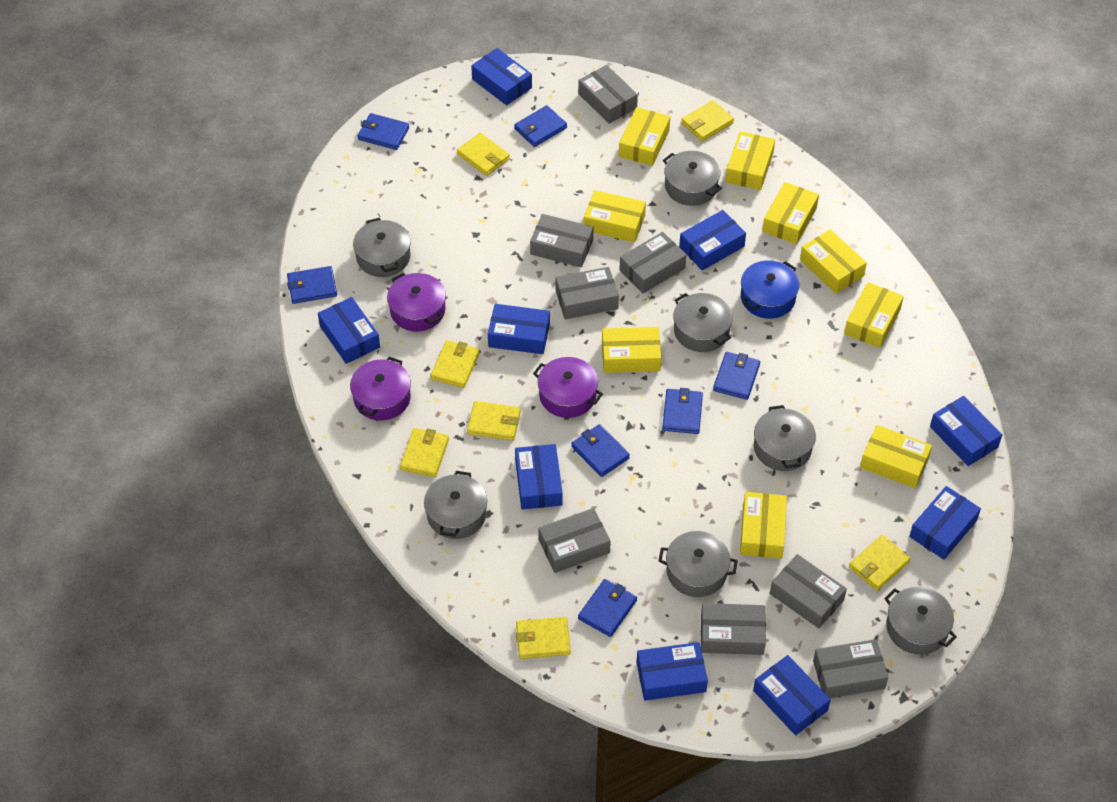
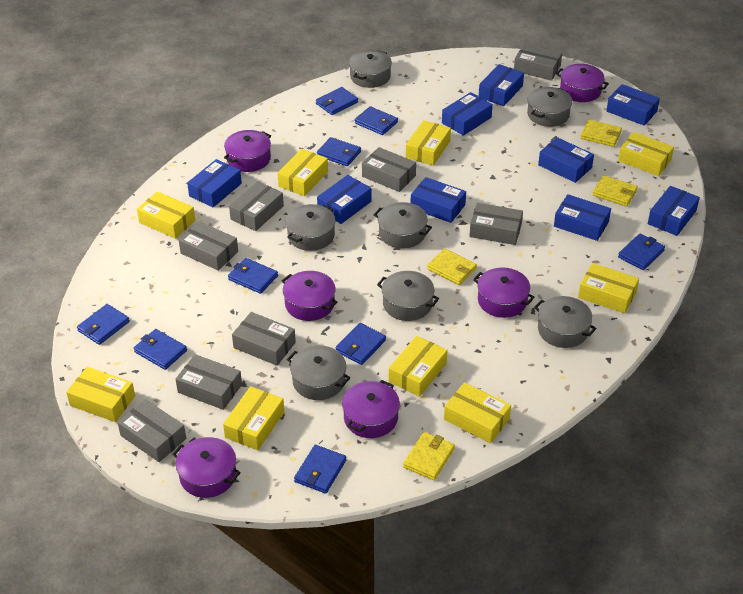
blue pot: [741,260,799,319] = 1 -> none = 0
blue wallet: [287,266,337,304] [358,113,409,150] [514,105,567,147] [571,424,630,477] [578,579,637,637] [662,388,703,434] [713,352,760,400] = 7 -> [77,304,130,345] [134,329,187,370] [228,258,278,294] [294,445,346,494] [316,87,358,115] [317,137,361,166] [336,323,386,365] [355,106,398,135] [618,233,665,270] = 9
purple pot: [350,357,411,421] [387,273,446,332] [533,357,603,418] = 3 -> [172,437,241,498] [224,130,271,172] [282,271,337,321] [342,380,400,438] [473,267,535,318] [556,64,609,102] = 6
yellow wallet: [400,428,449,477] [430,340,480,388] [457,133,510,176] [467,401,521,441] [516,617,571,659] [681,100,734,141] [849,535,911,591] = 7 -> [403,432,455,481] [427,249,477,285] [580,120,622,147] [592,175,638,207] = 4

